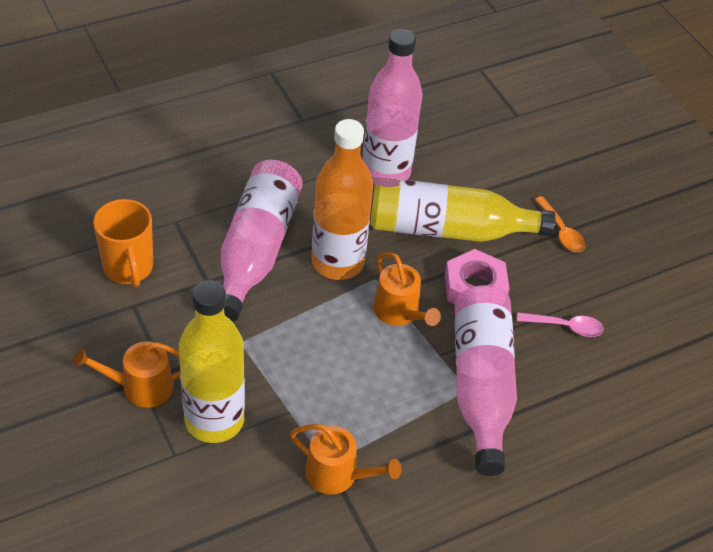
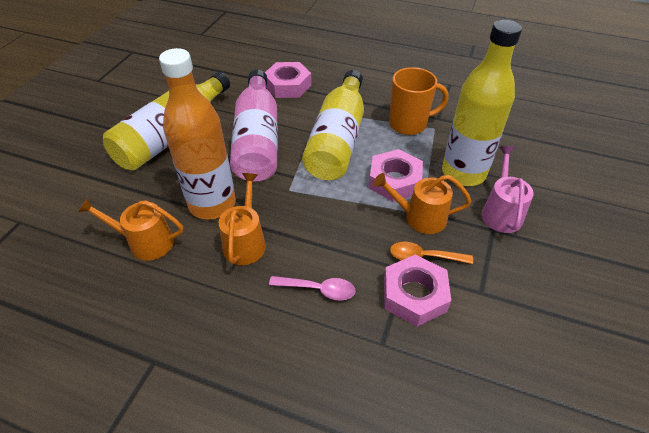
pink bottle: [221,160,302,321] [362,29,423,184] [455,285,517,476] = 3 -> [230,69,278,182] = 1
pink nut: [445,249,509,304] = 1 -> [265,62,312,98] [369,149,423,202] [384,255,451,327] = 3
pink watering can: none = 0 -> [482,146,534,233] = 1
yellow bottle: [179,280,245,443] [370,177,556,242] = 2 -> [103,72,230,170] [302,70,364,180] [442,20,522,186] = 3

